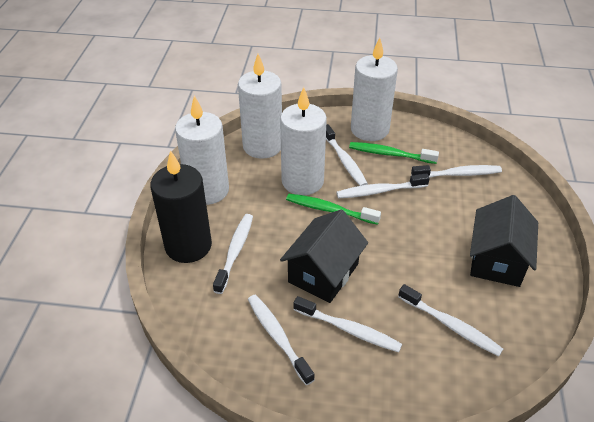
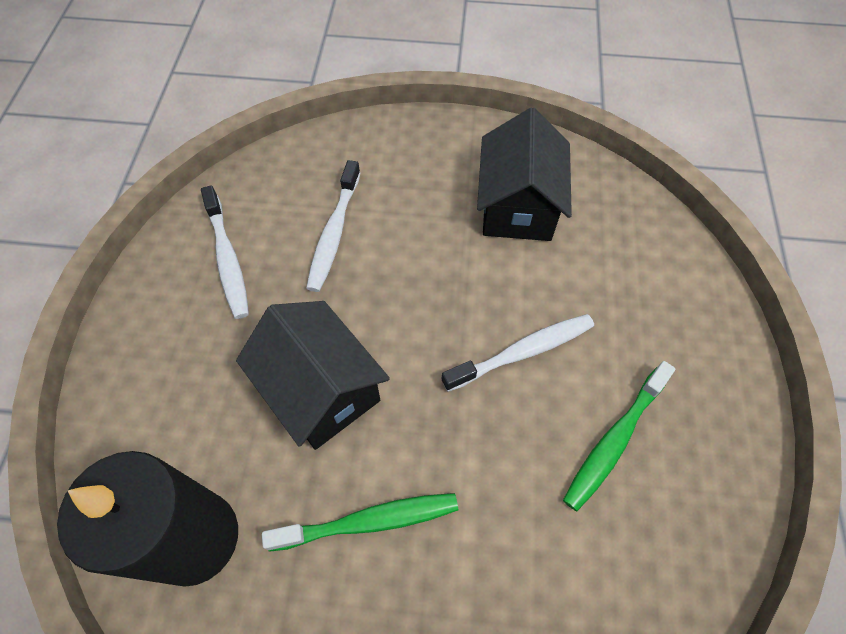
white candle: [175,96,229,205] [238,54,282,159] [280,87,327,195] [351,37,398,141] = 4 -> none = 0
white toothbrush: [213,214,253,294] [248,295,315,385] [294,296,402,352] [326,124,368,186] [336,173,430,198] [398,284,503,357] [411,165,502,178] = 7 -> [201,185,249,319] [306,160,361,292] [442,314,594,392] = 3

